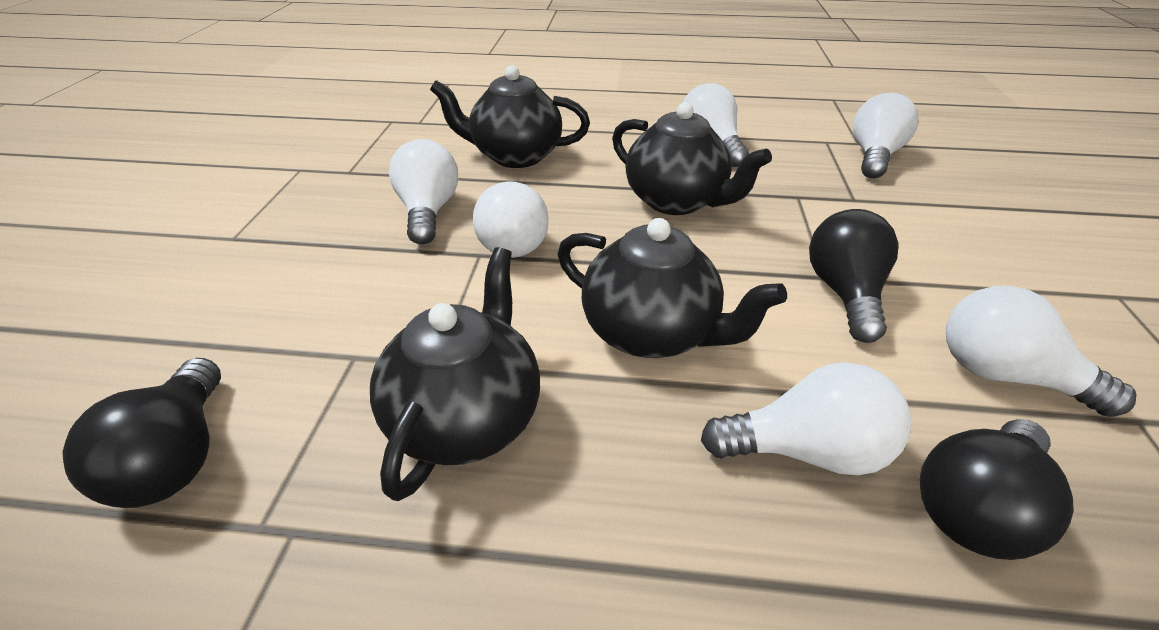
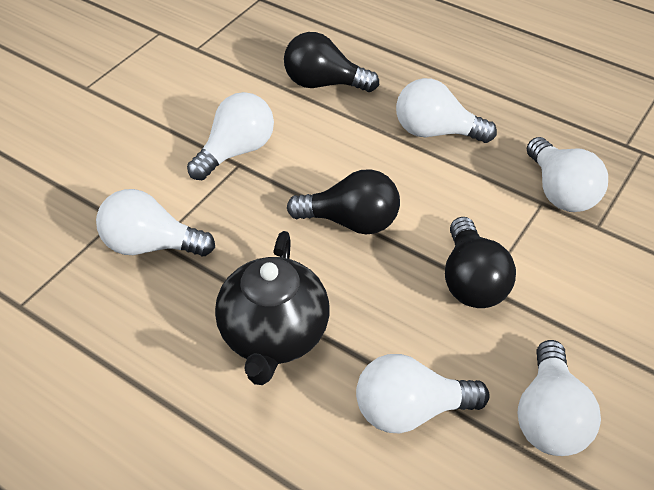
black teapot: [370,247,540,501] [430,65,590,168] [558,218,787,358] [612,102,772,215] = 4 -> [215,231,329,385] = 1

